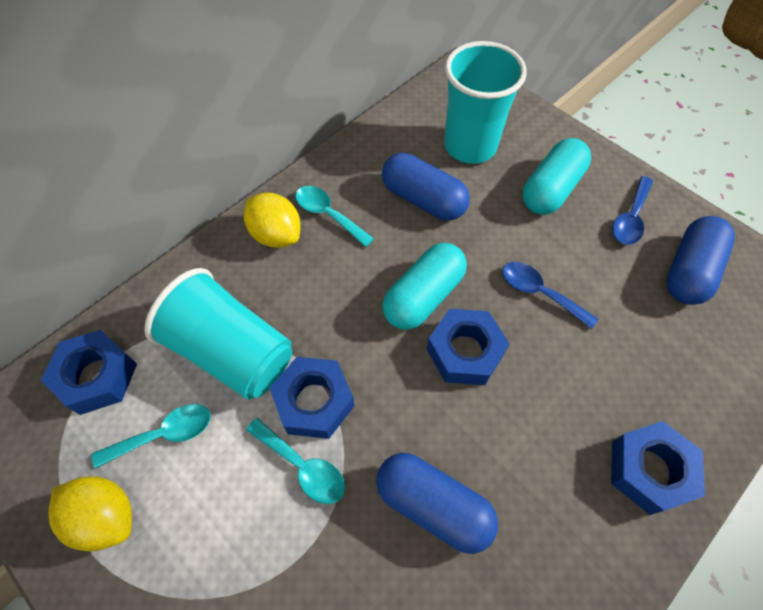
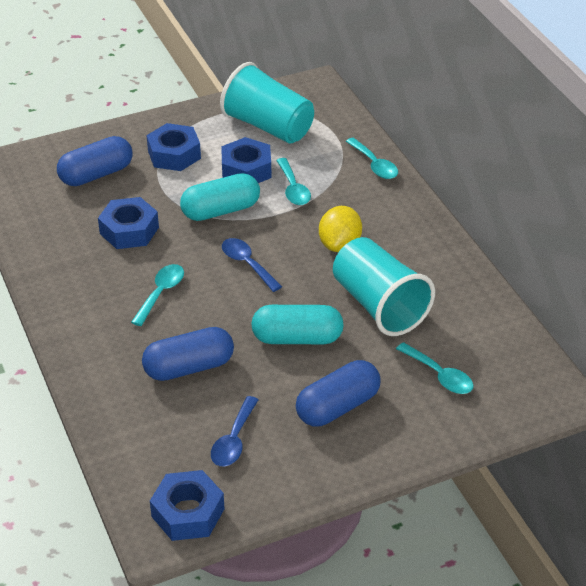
turquoise spoon: [92,404,211,469] [246,418,345,504] [295,186,374,247] = 3 -> [131,264,184,326] [276,158,311,205] [346,137,398,179] [396,342,474,394] = 4
yellow lemon: [48,476,132,551] [244,193,301,248] = 2 -> [319,206,362,252] = 1

